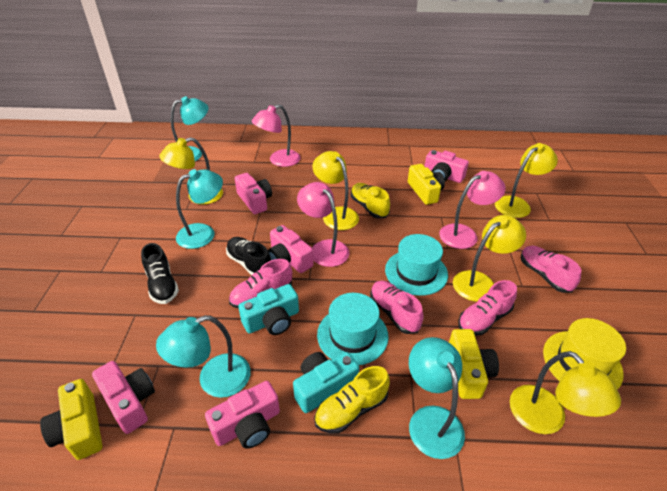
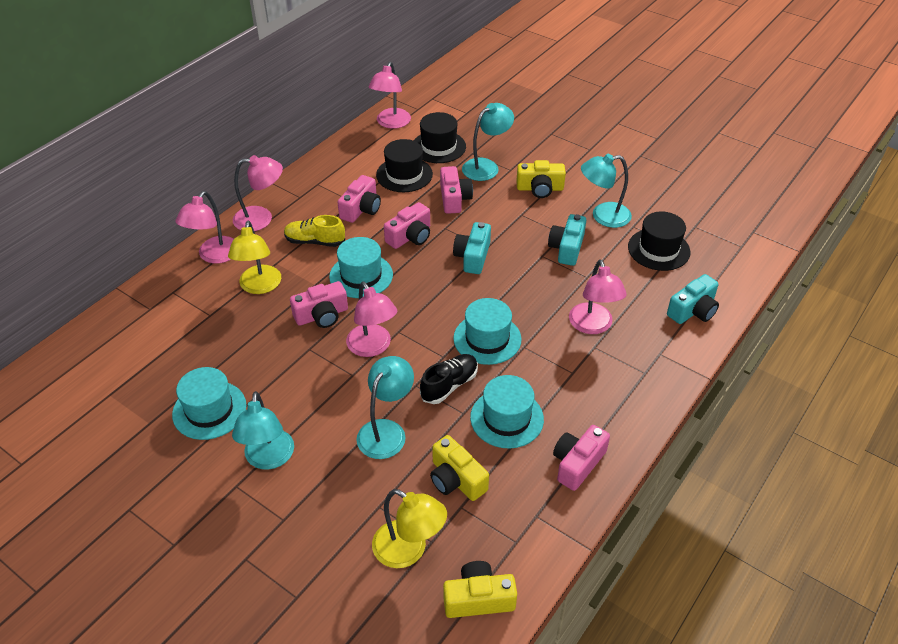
black hat: none = 0 -> [376,139,433,192] [414,112,466,163] [628,211,690,271] = 3
black shoe: [141,243,179,304] [226,237,271,275] = 2 -> [420,354,478,404] = 1
pink lamp: [251,104,301,167] [297,182,349,267] [439,171,506,249] = 3 -> [176,191,234,264] [233,155,283,231] [346,281,397,357] [368,62,411,129] [569,259,627,334] = 5
pink shoe: [229,259,292,308] [370,281,424,334] [458,280,517,336] [521,246,581,293] = 4 -> none = 0
turquoise camera: [238,284,299,335] [293,352,359,413] = 2 -> [453,222,491,274] [548,214,586,266] [667,274,719,324] = 3
turquoise hat: [317,293,389,365] [385,234,448,296] = 2 -> [172,367,246,440] [329,237,393,298] [453,298,521,365] [470,375,544,449] = 4
yellow hat: [543,318,626,390] = 1 -> none = 0
yellow lamp: [159,137,223,205] [313,151,359,230] [453,215,526,302] [495,143,558,218] [510,351,621,434] = 5 -> [228,221,281,294] [372,489,447,568] = 2
yellow shoe: [314,366,390,434] [351,183,390,218] = 2 -> [284,215,345,247] = 1

